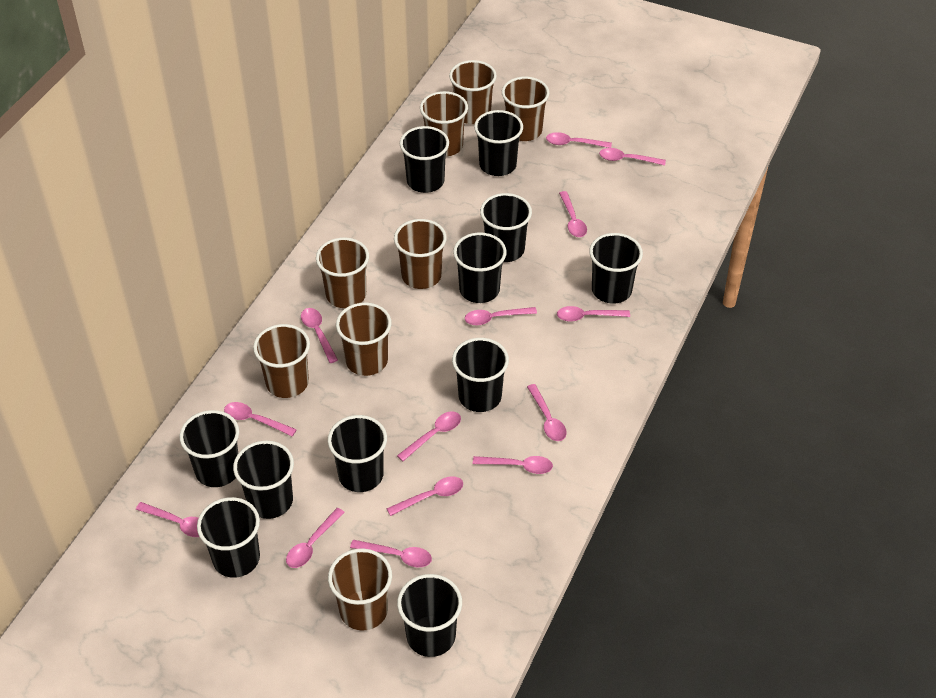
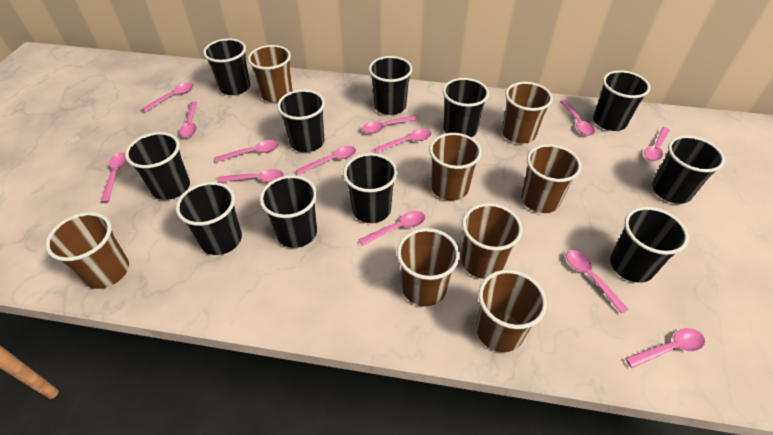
pink spoon: [136,502,199,537] [224,402,297,437] [286,508,345,568] [301,308,338,363] [350,540,432,567] [386,476,463,516] [397,411,461,461] [465,307,537,325] [473,456,553,474] [527,384,567,441] [546,132,612,148] [557,306,630,322] [559,191,587,237] [599,148,666,165] = 14 -> [101,152,127,202] [142,83,194,112] [179,102,197,138] [215,140,279,162] [217,169,284,182] [296,146,356,175] [358,211,425,246] [362,115,418,133] [374,129,431,153] [560,100,595,136] [566,250,628,314] [625,328,705,368] [644,127,670,161] = 13

